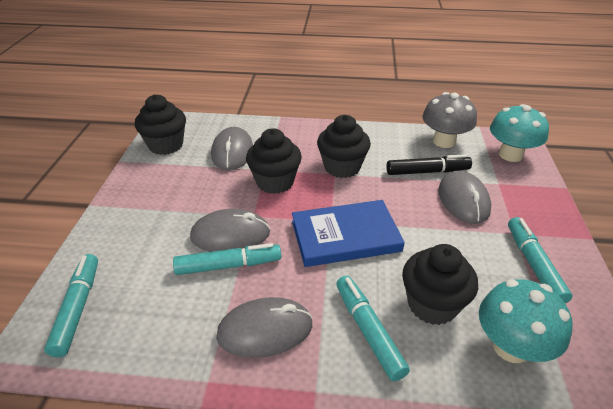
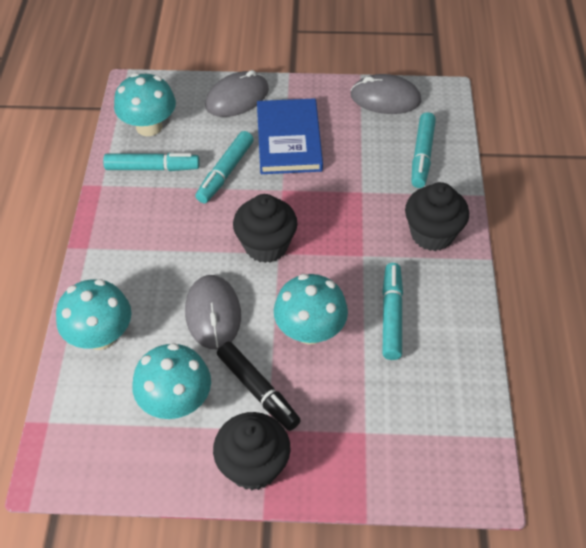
black cupcake: [135,94,186,155] [246,128,302,194] [317,115,371,178] [402,244,478,325] = 4 -> [213,412,291,490] [233,194,298,263] [405,182,469,251] = 3
grey mouse: [190,209,270,252] [211,127,253,171] [216,297,313,358] [439,171,492,224] = 4 -> [185,275,241,349] [205,70,269,117] [350,74,421,114] = 3
grey mushroom: [422,92,477,148] = 1 -> none = 0
turquoise mushroom: [479,279,573,363] [490,104,549,162] = 2 -> [56,279,132,350] [114,73,176,136] [132,343,211,419] [274,274,348,344] = 4

